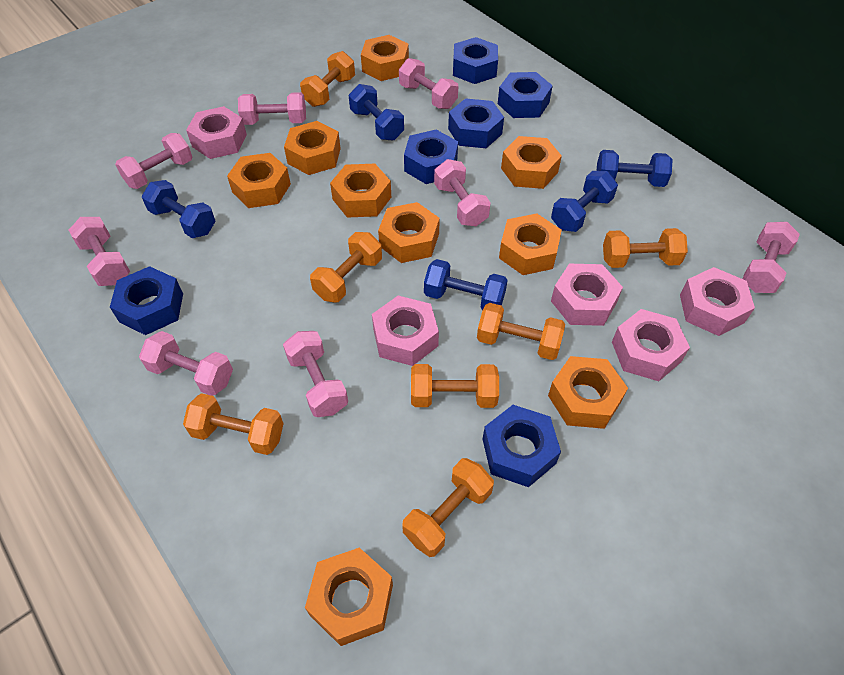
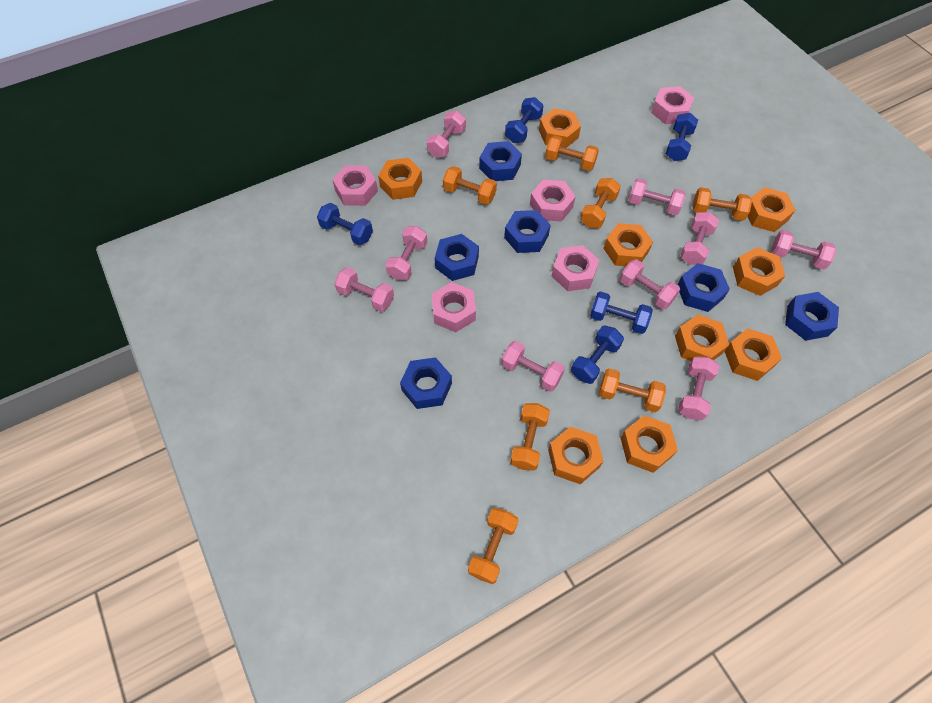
pink dumbbell: [69,217,130,286] [115,133,192,189] [139,331,233,396] [238,92,306,125] [283,331,348,417] [399,58,458,109] [434,159,491,226] [742,222,800,293] = 8 -> [334,267,394,312] [385,226,427,280] [427,111,466,158] [501,341,565,392] [620,259,680,309] [628,178,686,216] [678,357,719,420] [680,212,719,265] [771,230,836,269] = 9

